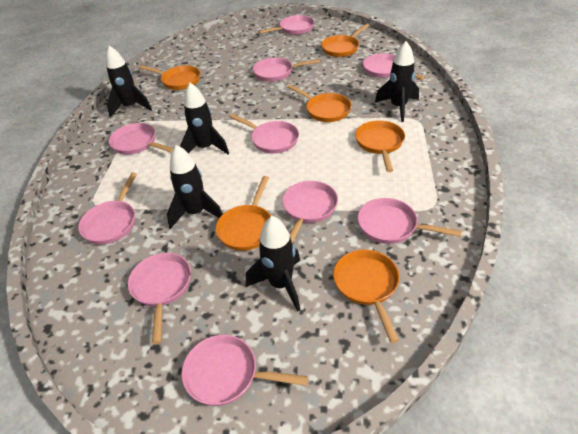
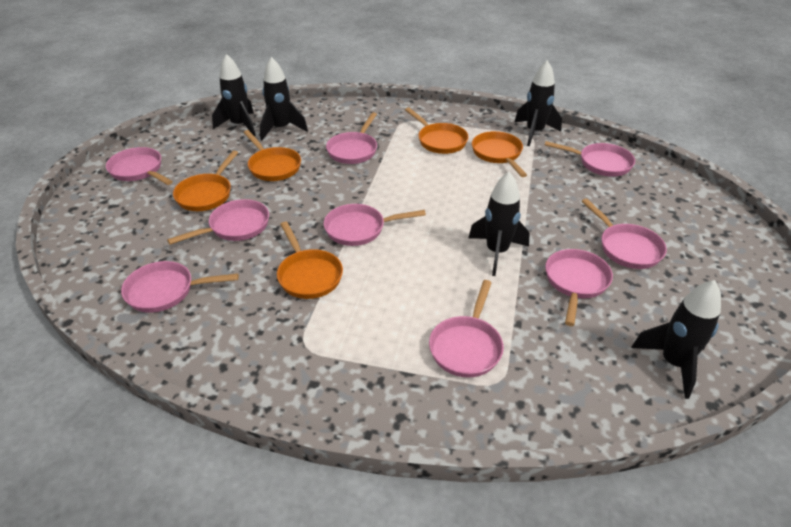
orange pan: [139,65,200,90] [216,176,271,251] [287,84,351,122] [321,24,369,57] [333,250,399,343] [355,120,405,172] = 6 -> [173,150,238,211] [243,130,301,181] [277,222,343,299] [405,107,469,154] [472,131,527,177] = 5
pink pan: [78,173,137,245] [109,123,174,155] [128,253,191,344] [182,335,308,406] [230,114,299,154] [253,58,321,82] [258,15,314,35] [282,181,338,243] [358,198,462,244] [363,53,425,80] = 10 -> [106,147,173,185] [121,261,239,313] [167,199,269,245] [324,204,426,246] [326,112,377,164] [429,280,504,378] [545,141,635,177] [545,249,613,326] [581,198,667,269] = 9

